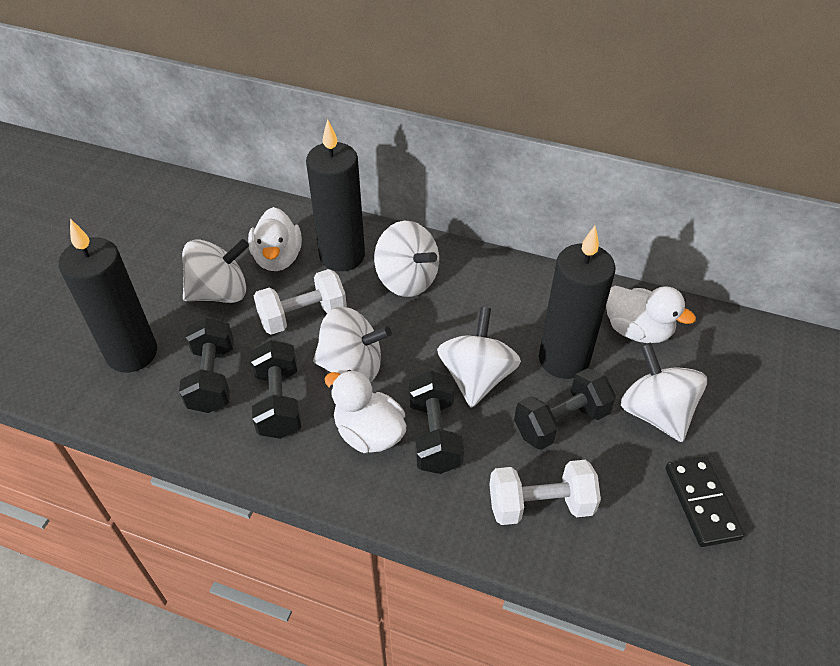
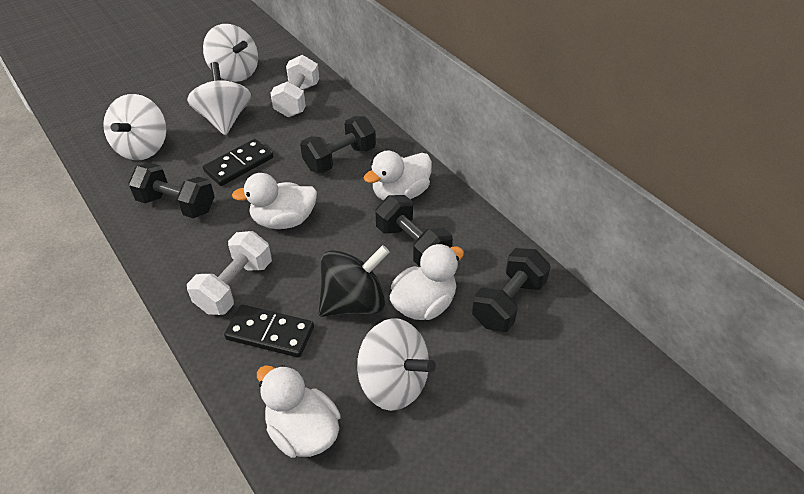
black candle: [59,219,157,372] [306,119,365,271] [539,226,616,379] = 3 -> none = 0
black domino: [665,456,745,547] = 1 -> [203,139,273,186] [224,305,314,358] = 2
black spinning top: none = 0 -> [319,245,390,317] = 1
white duck: [248,207,302,271] [325,370,406,453] [606,286,696,343] = 3 -> [232,173,317,229] [257,365,341,458] [364,151,432,200] [390,244,464,320] = 4
white spinning top: [182,239,249,303] [313,307,392,383] [374,221,439,297] [437,307,521,408] [621,343,707,442] = 5 -> [103,94,167,160] [187,62,251,135] [203,24,258,82] [357,318,436,411] = 4

